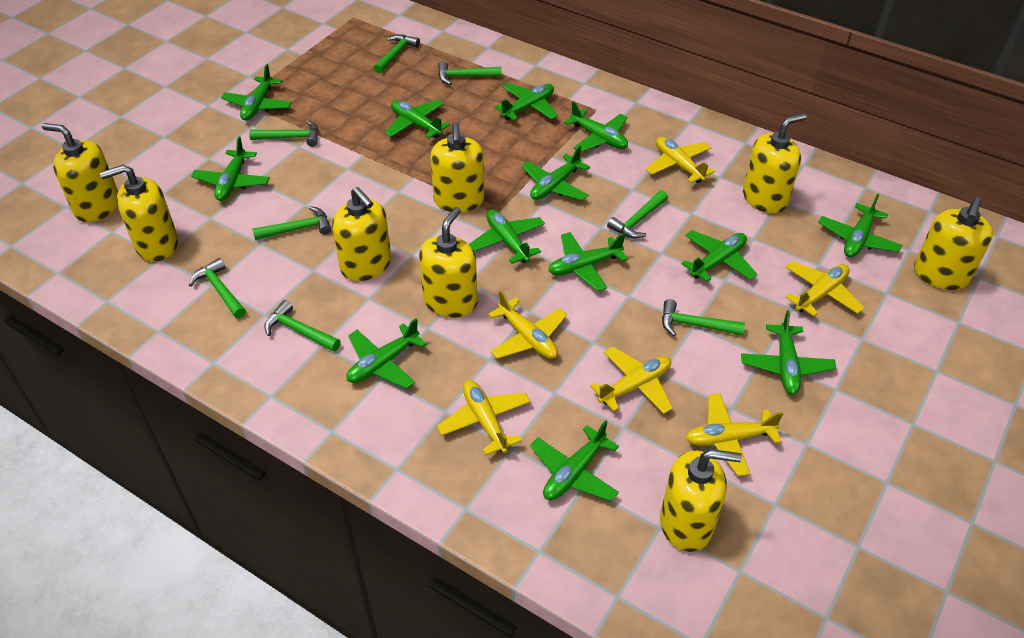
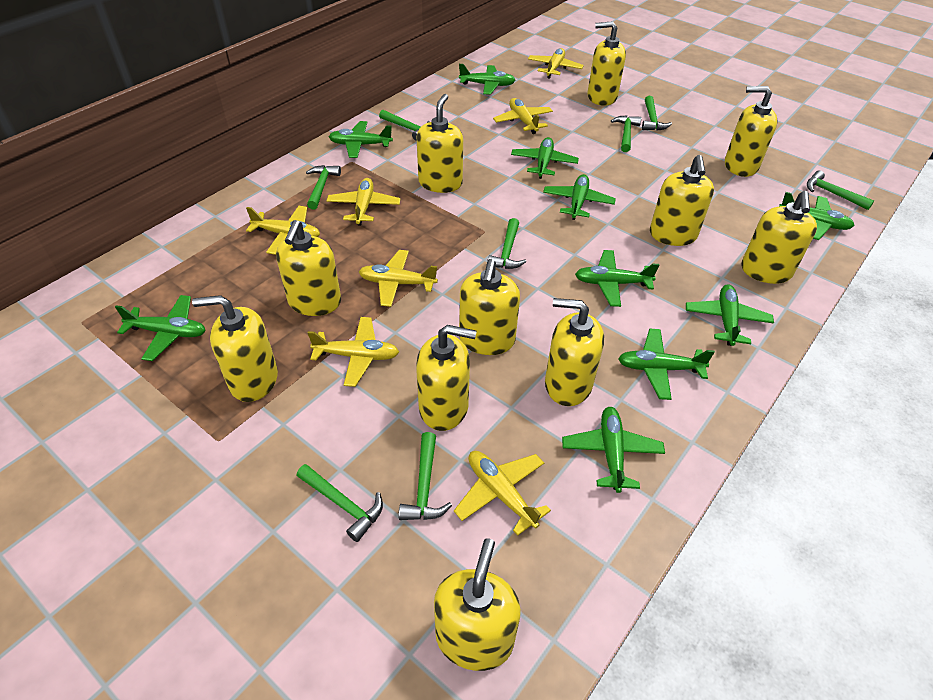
green plane: [191,137,270,201] [221,64,292,121] [346,319,427,389] [384,99,450,139] [469,209,545,264] [494,83,558,121] [521,146,590,200] [530,420,619,501] [548,232,628,292] [564,101,628,152] [681,230,757,282] [741,310,836,395] [818,194,902,257] = 13 -> [115,295,206,361] [329,121,393,158] [459,64,515,95] [511,137,579,179] [543,174,616,220] [562,407,665,493] [575,250,659,307] [618,329,715,400] [686,284,774,346] [779,192,855,240] = 10
yellow plane: [437,380,531,456] [488,291,567,359] [590,346,673,414] [646,137,715,183] [686,393,783,476] [785,261,864,316] = 6 -> [246,206,320,255] [308,317,399,387] [327,178,401,226] [359,250,438,307] [454,451,551,536] [493,98,553,134] [528,48,584,79] = 7
yellow soap dispenser: [42,123,118,222] [100,164,178,262] [332,187,391,281] [419,207,477,318] [430,122,485,212] [660,449,742,552] [743,113,806,214] [914,197,993,290] = 8 -> [192,295,278,402] [276,220,341,316] [416,325,476,431] [417,94,463,193] [434,538,521,671] [459,259,520,355] [545,298,604,406] [587,21,626,106] [650,155,714,246] [725,86,777,177] [741,191,817,284] = 11

